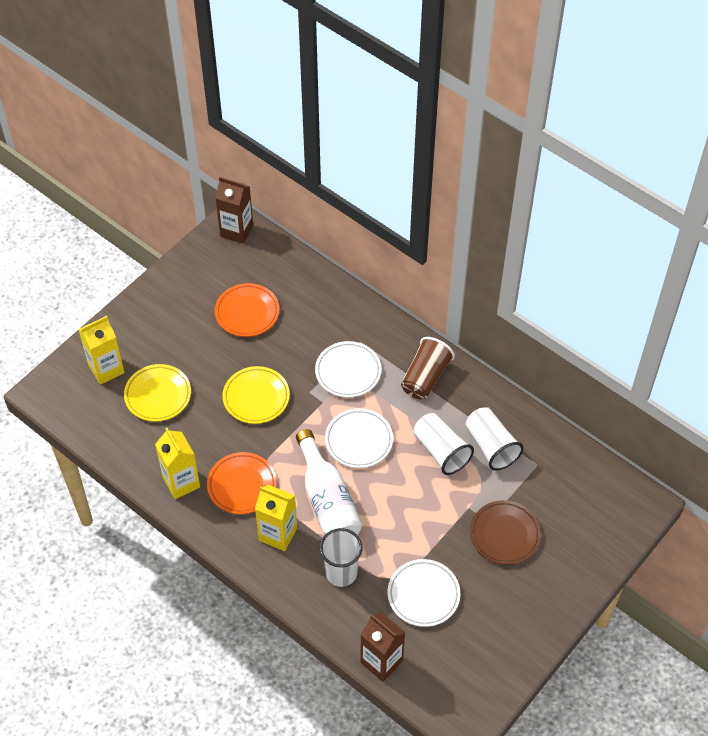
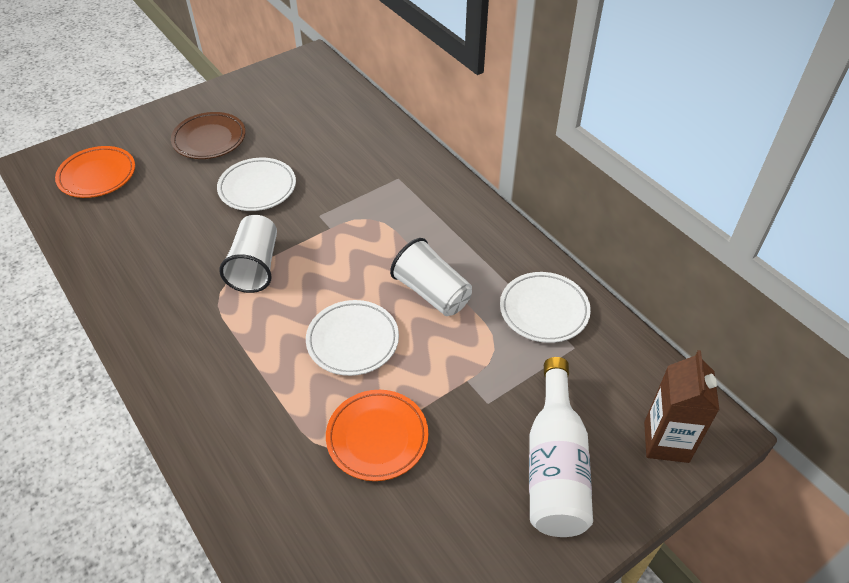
brown carton: [215,176,253,244] [360,613,406,682] = 2 -> [644,350,719,463] = 1
brown cup: [401,337,455,399] = 1 -> none = 0
white cup: [320,528,362,587] [413,413,474,475] [465,407,524,471] = 3 -> [219,215,277,293] [390,238,472,316] = 2
yellow carton: [78,316,125,385] [155,428,200,499] [255,485,297,551] = 3 -> none = 0
yellow plate: [124,364,191,422] [223,366,290,424] = 2 -> none = 0

